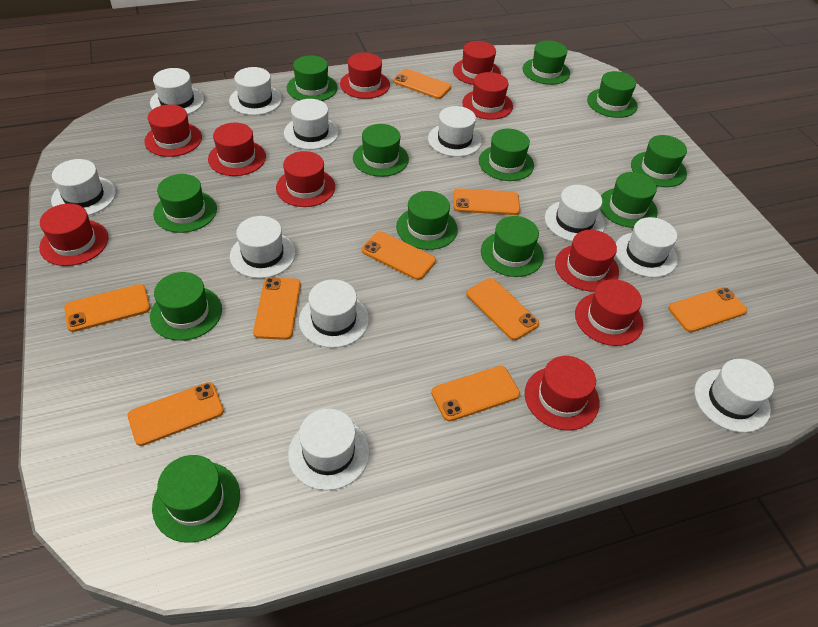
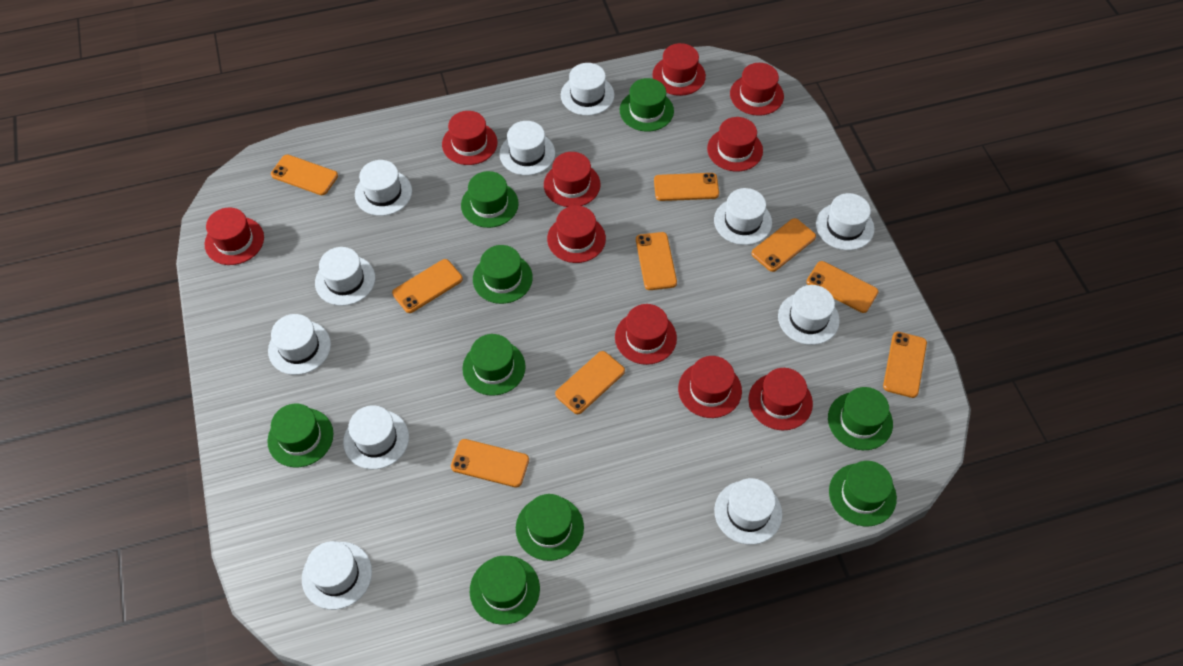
green hat: [150,272,222,341] [152,455,240,543] [153,174,217,233] [287,55,338,101] [353,124,409,177] [396,191,458,250] [479,129,534,181] [481,216,544,277] [523,40,570,85] [587,71,638,118] [600,172,658,228] [631,135,687,187] = 12 -> [267,404,333,467] [461,171,519,228] [462,334,526,396] [470,556,540,625] [473,245,533,304] [516,494,584,561] [620,78,674,132] [828,387,893,450] [829,461,897,526] = 9

